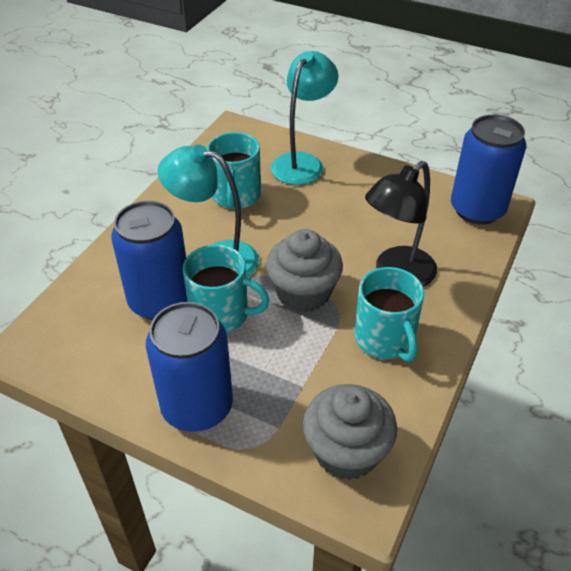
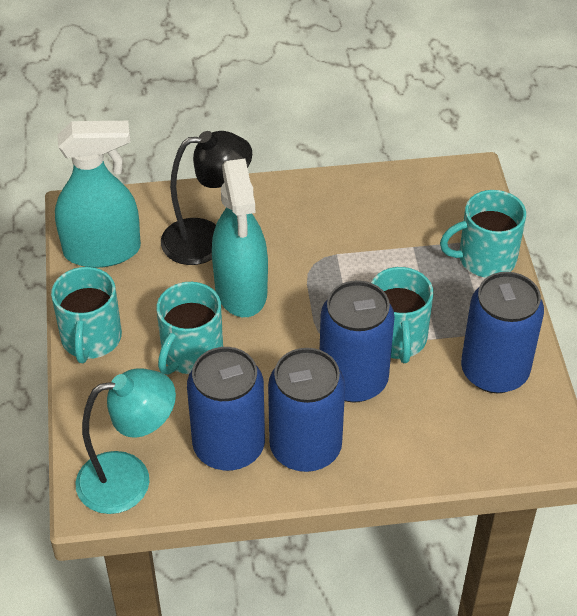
blue can: [111,201,188,320] [146,302,233,432] [451,115,526,225] = 3 -> [187,347,265,471] [268,348,345,472] [320,280,395,403] [461,272,544,393] = 4
grey cupcake: [266,229,343,313] [303,384,397,480] = 2 -> none = 0
turquoise lamp: [157,144,259,278] [271,51,339,185] = 2 -> [76,368,176,514] = 1
turquoise mug: [183,245,270,333] [207,132,261,209] [354,267,424,362] = 3 -> [51,267,122,363] [157,282,223,375] [371,267,433,363] [440,190,526,278] = 4
turquoise spray bottle: none = 0 -> [55,121,141,268] [212,159,268,317] = 2

